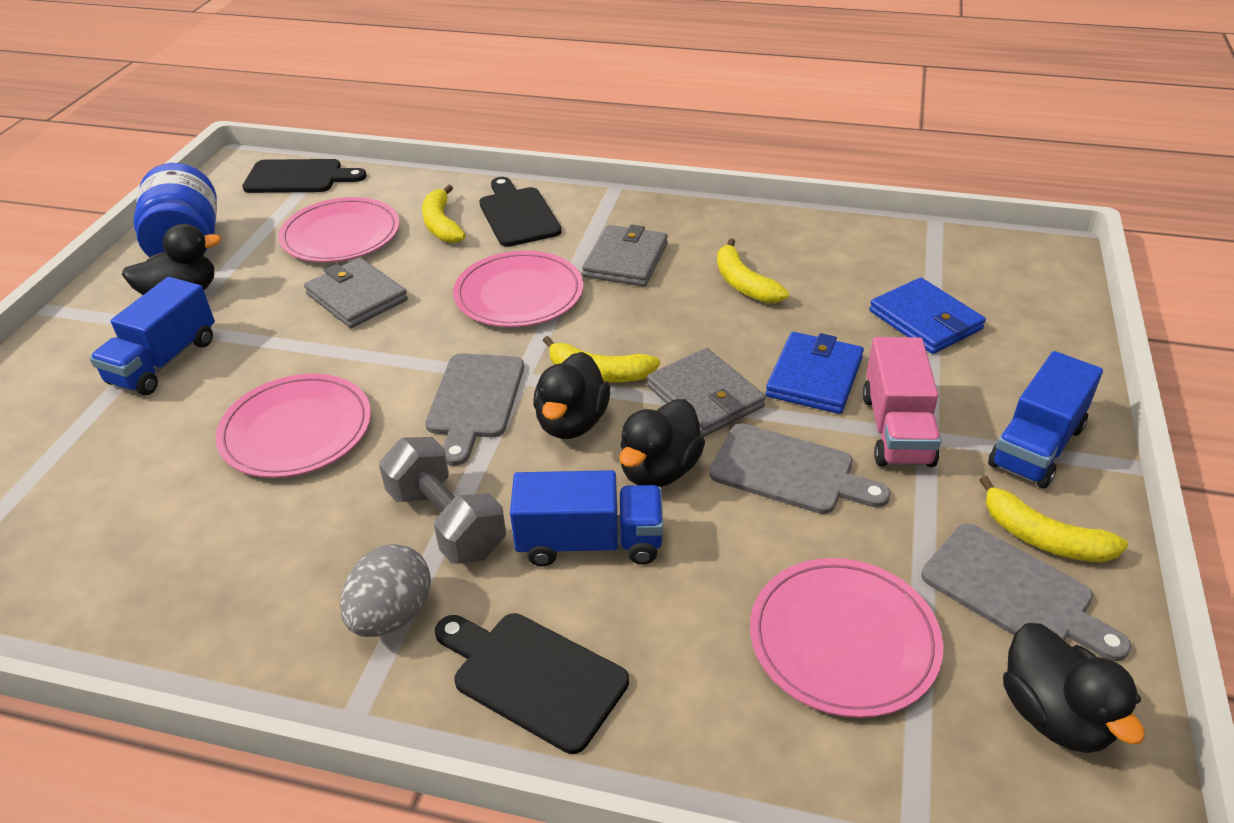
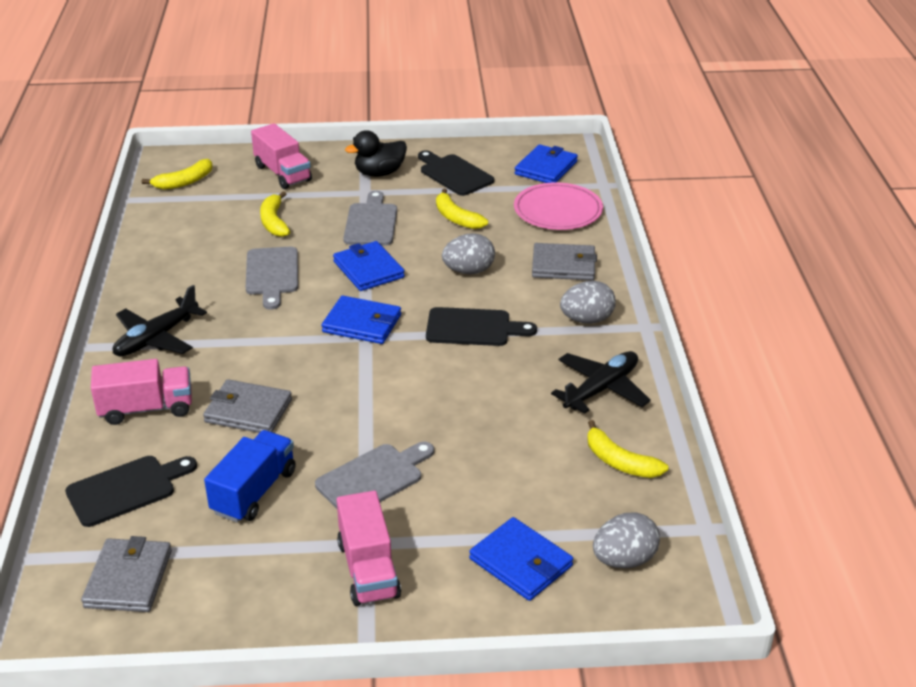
black duck: [122,224,221,295] [533,352,610,439] [619,399,705,487] [1003,623,1145,753] = 4 -> [345,130,407,177] = 1
black plane: none = 0 -> [113,285,207,356] [551,351,651,414] = 2
blue jar: [133,163,217,257] = 1 -> none = 0
blue truck: [90,277,215,395] [510,470,663,566] [988,351,1103,488] = 3 -> [204,430,296,522] = 1
blue wallet: [766,332,864,414] [869,278,986,354] = 2 -> [322,295,401,344] [333,241,405,291] [469,517,573,601] [514,144,578,183] = 4
grey dumbbell: [379,437,506,564] = 1 -> none = 0
grey egg: [340,544,431,637] = 1 -> [442,233,495,274] [560,280,616,324] [593,512,660,568] = 3
pink plate: [215,374,371,478] [278,197,400,262] [453,251,583,327] [750,558,943,718] = 4 -> [514,182,603,230] = 1
pink truck: [862,337,941,467] = 1 -> [91,359,192,425] [251,123,312,189] [337,491,401,606] = 3

